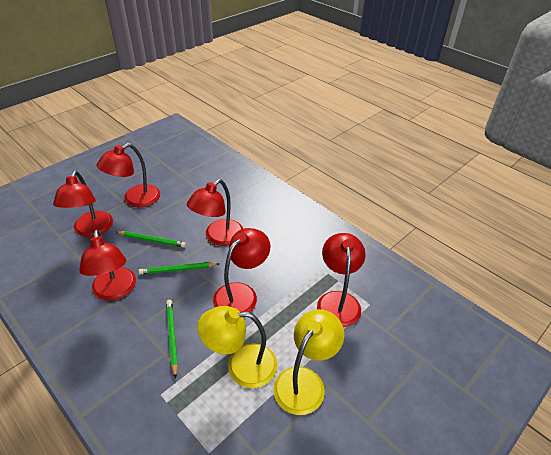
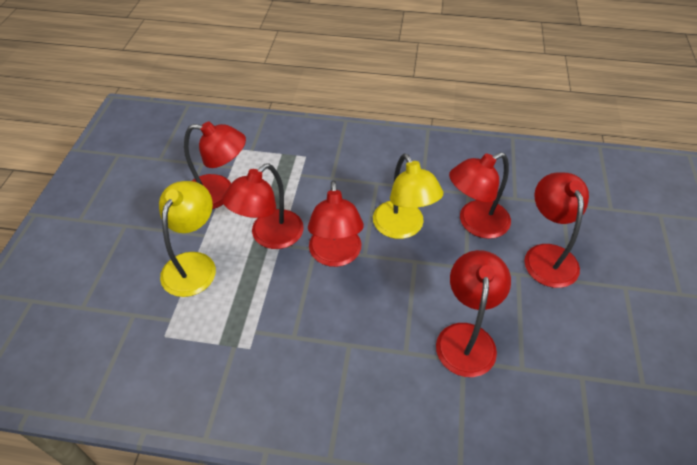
green pencil: [116,231,186,247] [138,262,219,274] [166,300,178,379] = 3 -> none = 0

